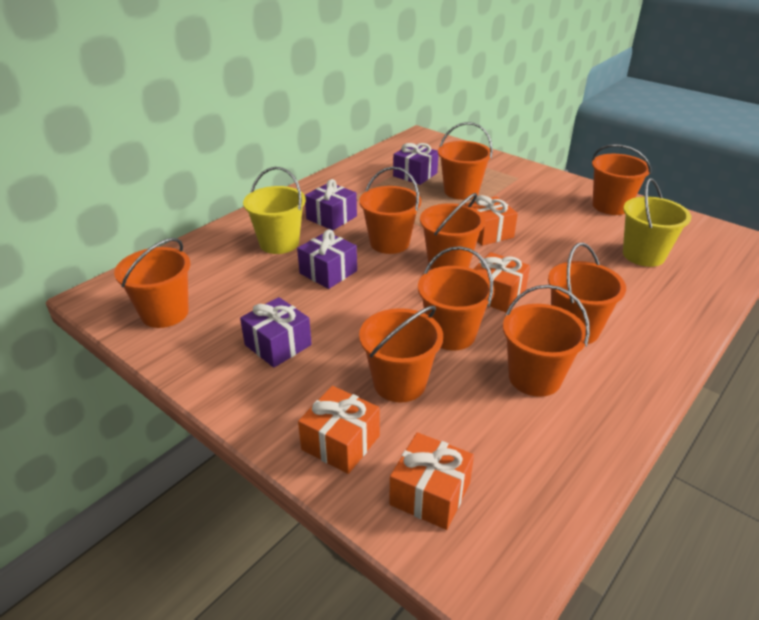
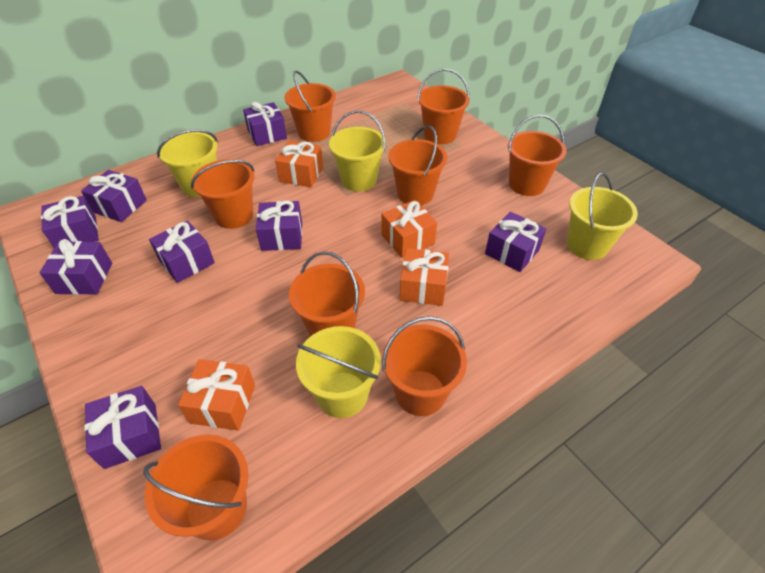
orange bucket: [114,238,191,328] [359,167,421,254] [359,306,443,402] [418,246,494,350] [420,193,485,269] [438,122,493,200] [503,285,590,397] [548,242,626,344] [592,144,651,215] = 9 -> [143,434,248,540] [191,159,255,229] [284,70,336,142] [289,251,365,337] [382,316,467,416] [389,125,447,205] [417,69,470,144] [508,115,567,196] = 8
purple gift: [240,297,312,368] [297,229,357,289] [305,179,357,230] [393,143,438,185] = 4 -> [39,239,112,295] [41,196,99,248] [81,170,147,222] [84,386,161,469] [149,221,215,283] [243,102,287,146] [256,200,302,251] [485,211,546,272] = 8
yellow bucket: [243,167,306,254] [623,178,691,267] = 2 -> [157,129,218,197] [296,326,381,418] [329,110,386,191] [567,172,638,260] = 4

